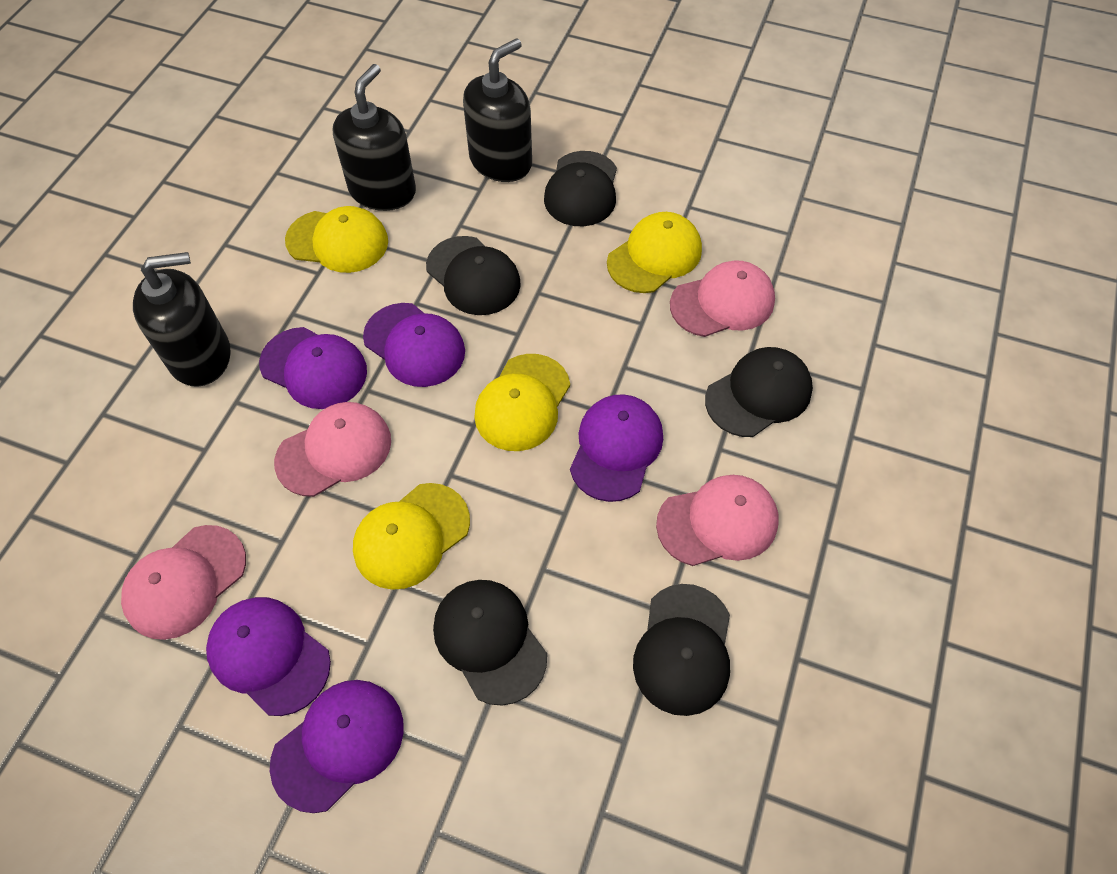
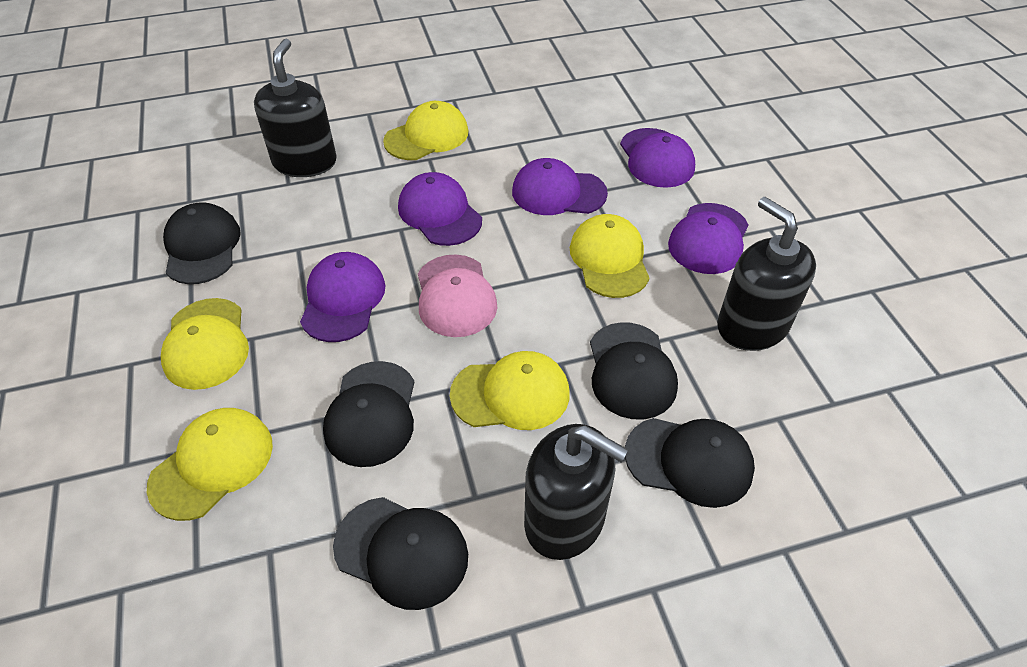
pink cap: [121,525,246,640] [274,402,391,497] [656,475,779,566] [670,261,775,337] = 4 -> [418,254,497,337] = 1
yellow cap: [285,206,388,273] [353,483,470,590] [474,354,570,451] [607,212,702,293] = 4 -> [147,408,273,521] [161,298,249,390] [383,101,468,160] [450,351,569,430] [570,214,649,298] = 5

